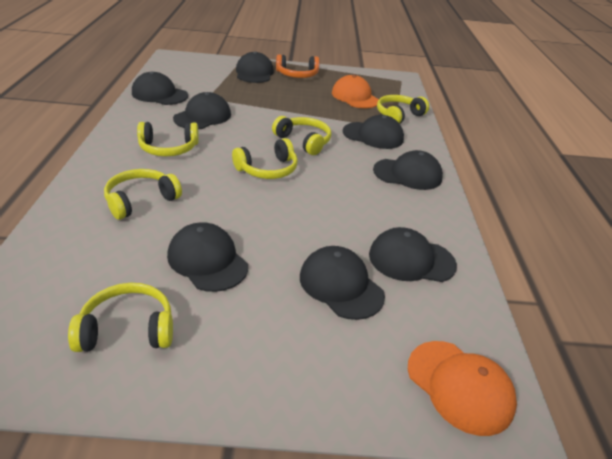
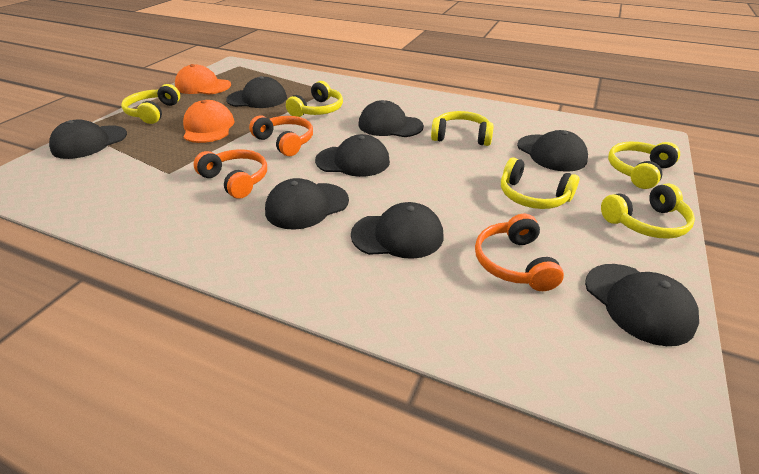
orange headphones: [276,54,319,78] = 1 -> [194,149,267,199] [249,115,313,156] [475,213,564,291] = 3

